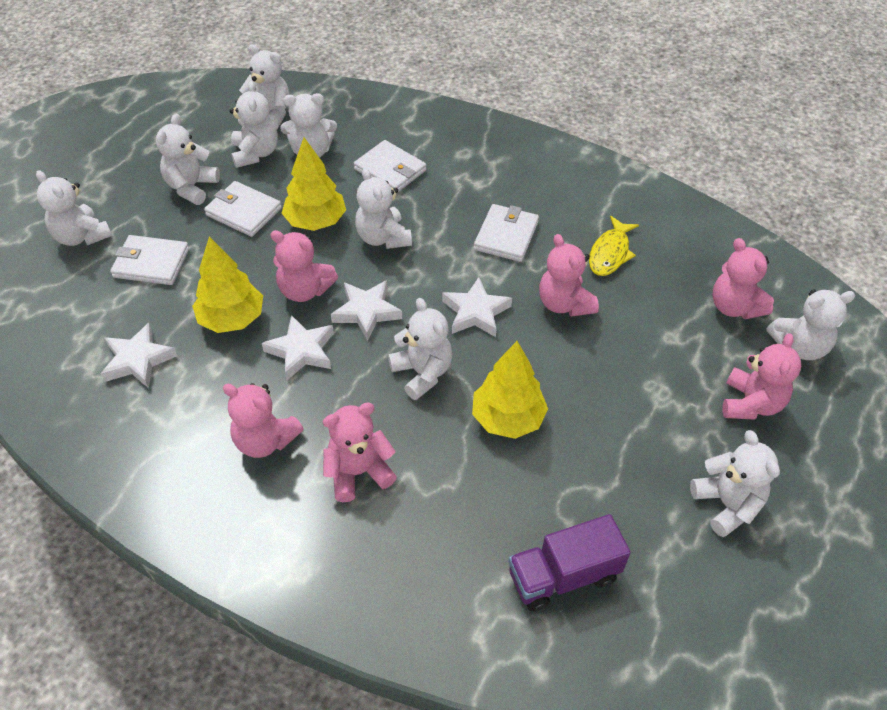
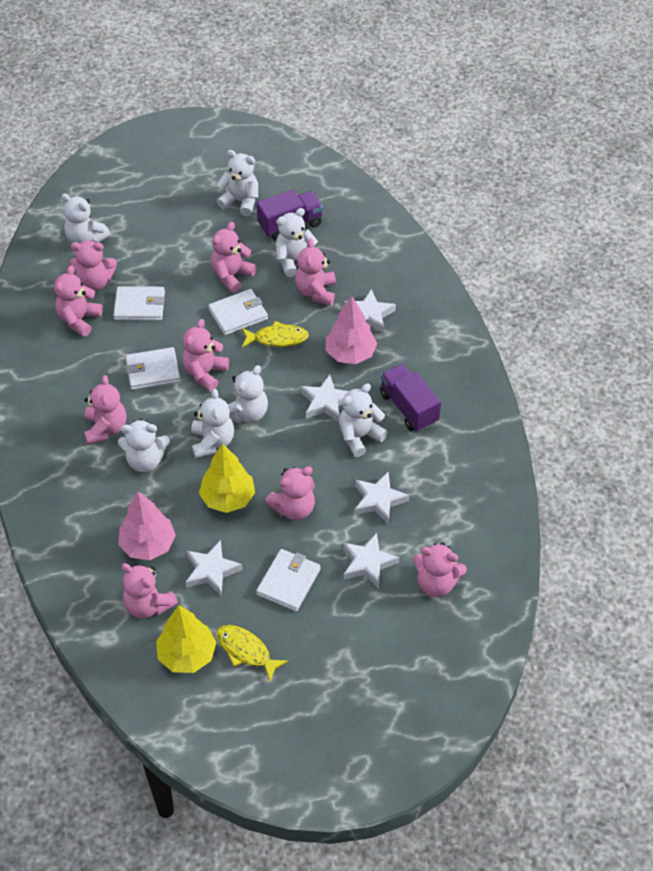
pink teddy bear: [223,383,304,458] [270,230,338,302] [323,402,397,502] [539,234,599,317] [712,238,774,319] [722,333,801,420] = 6 -> [54,265,103,337] [70,240,117,291] [84,375,126,445] [122,563,178,619] [182,319,229,392] [211,222,256,293] [265,466,315,520] [295,238,336,306] [413,542,467,597] = 9
pink tree: none = 0 -> [118,492,176,560] [326,296,377,364] = 2
purple truck: [508,514,631,612] = 1 -> [257,190,323,241] [380,364,441,432] = 2
white star: [101,323,177,388] [262,315,334,380] [331,280,402,341] [442,277,512,337] = 4 -> [186,540,243,596] [300,375,349,422] [343,533,399,588] [344,289,396,333] [355,471,409,524] = 5
white teddy bear: [36,170,112,246] [156,114,220,205] [230,81,278,168] [239,44,290,129] [281,93,337,158] [355,168,412,249] [388,298,453,400] [690,430,780,537] [766,289,855,360] = 9 -> [61,193,110,244] [118,419,170,472] [191,389,234,459] [217,150,258,216] [228,365,268,423] [275,208,318,277] [339,384,388,457] = 7
yellow fish: [589,216,639,276] = 1 -> [216,625,288,682] [242,321,309,347] = 2
yellow tree: [192,237,263,333] [282,137,346,231] [472,341,548,439] = 3 -> [156,605,217,673] [199,444,255,513] = 2

